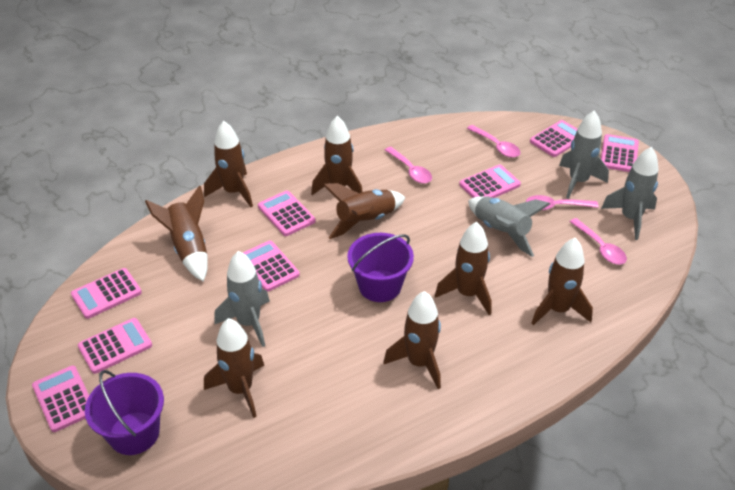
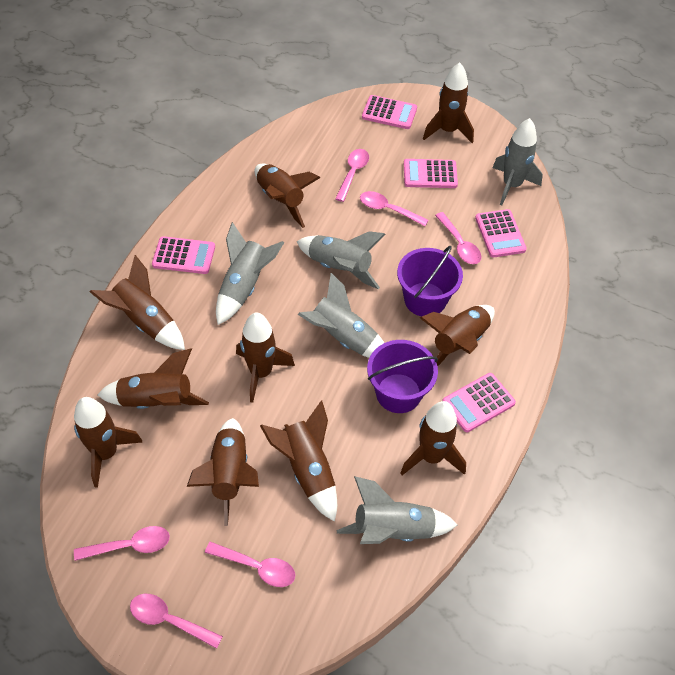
brown rocket: [145,185,208,282] [204,121,253,207] [204,318,264,418] [311,116,363,195] [323,183,405,239] [383,291,441,389] [435,222,492,315] [531,238,593,325] = 8 -> [74,397,143,488] [90,255,185,350] [97,349,209,409] [187,418,259,526] [236,312,295,403] [254,164,320,228] [260,401,337,522] [400,401,466,475] [420,305,495,366] [423,62,474,143] = 10
grey rocket: [214,251,270,347] [468,196,550,257] [559,110,609,199] [601,147,658,240] = 4 -> [216,222,284,325] [297,231,385,289] [298,273,384,358] [337,476,457,544] [493,118,543,205] = 5
pink calculator: [32,366,89,432] [71,268,142,319] [78,318,152,374] [243,240,300,292] [258,191,316,236] [459,165,521,198] [530,120,577,157] [601,134,639,172] = 8 -> [152,236,215,274] [362,95,417,129] [404,159,458,188] [442,373,516,432] [475,209,527,257] = 5
pink spoon: [385,147,432,184] [467,125,521,158] [526,195,599,210] [570,218,627,265] = 4 -> [74,526,170,561] [130,594,223,649] [205,542,295,587] [335,149,369,202] [360,191,428,226] [435,212,481,264] = 6

